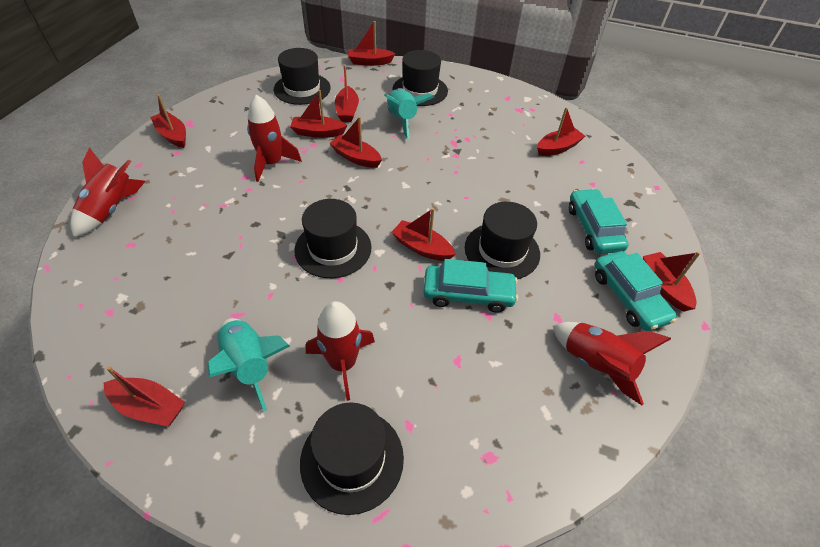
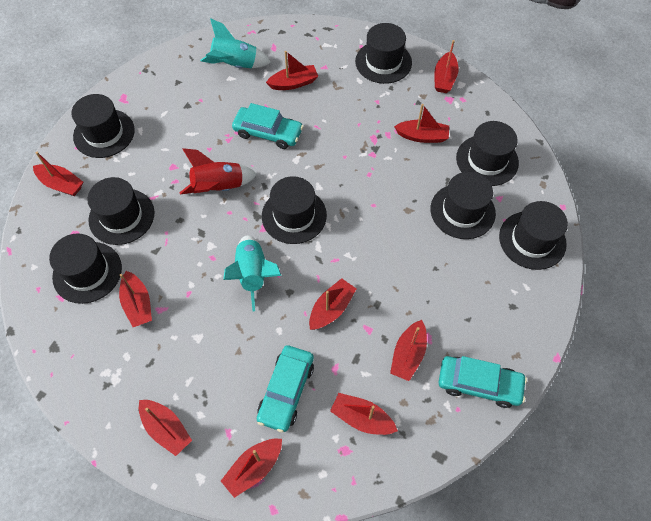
black hat: [274,48,331,105] [294,199,372,278] [300,402,404,515] [392,50,448,106] [465,202,540,279] = 5 -> [49,233,122,304] [71,94,135,158] [87,177,154,245] [262,176,327,244] [355,23,412,84] [431,172,496,239] [456,121,519,186] [499,201,568,270] = 8
red boat: [104,366,185,426] [150,94,186,148] [290,90,347,138] [330,116,382,168] [335,65,359,122] [348,21,396,66] [391,208,456,261] [537,107,585,156] [643,252,700,312] = 9 -> [33,152,83,196] [119,271,152,327] [139,400,192,456] [221,439,282,498] [266,51,318,90] [309,278,356,330] [330,393,398,435] [390,320,427,381] [394,104,449,143] [434,40,459,93] = 10
red rocket: [70,147,145,238] [247,95,302,182] [306,301,375,401] [553,322,671,405] = 4 -> [179,148,257,194] = 1

